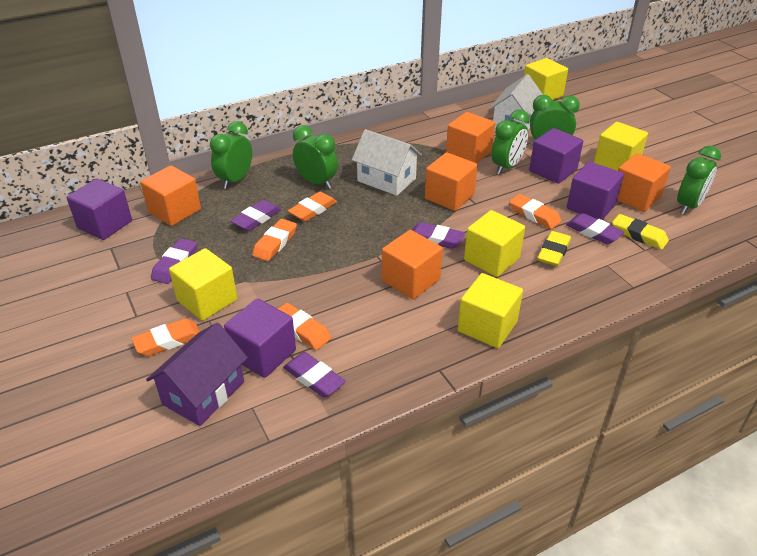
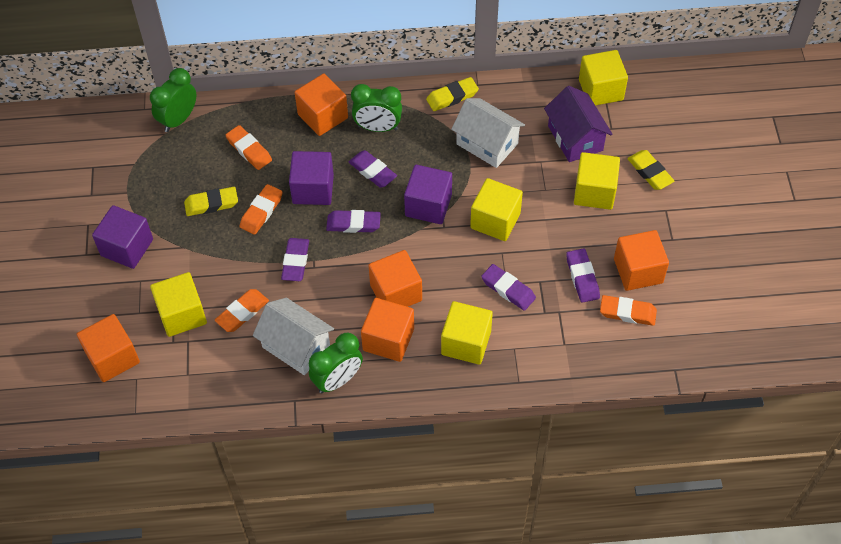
green clock: [210,121,252,189] [293,125,338,189] [491,109,530,174] [530,94,580,146] [677,146,721,214] = 5 -> [150,68,196,132] [309,332,363,393] [351,84,402,132] = 3
orange eraser: [131,318,200,356] [252,219,297,261] [278,303,332,350] [288,191,337,222] [509,194,562,229] = 5 -> [215,289,269,332] [226,125,272,170] [240,184,283,235] [600,295,657,326] = 4
purple cube: [67,178,132,240] [224,298,296,378] [529,128,583,184] [567,161,624,220] = 4 -> [92,205,153,269] [289,151,334,205] [404,165,452,224] = 3
yellow eraser: [537,231,571,266] [612,214,669,250] = 2 -> [184,187,238,216] [426,77,479,111] [627,150,674,190] = 3

